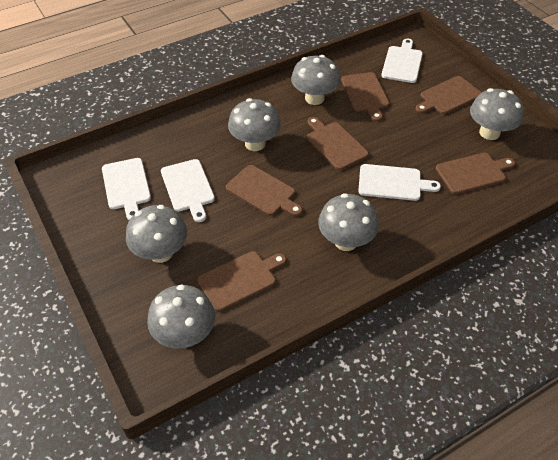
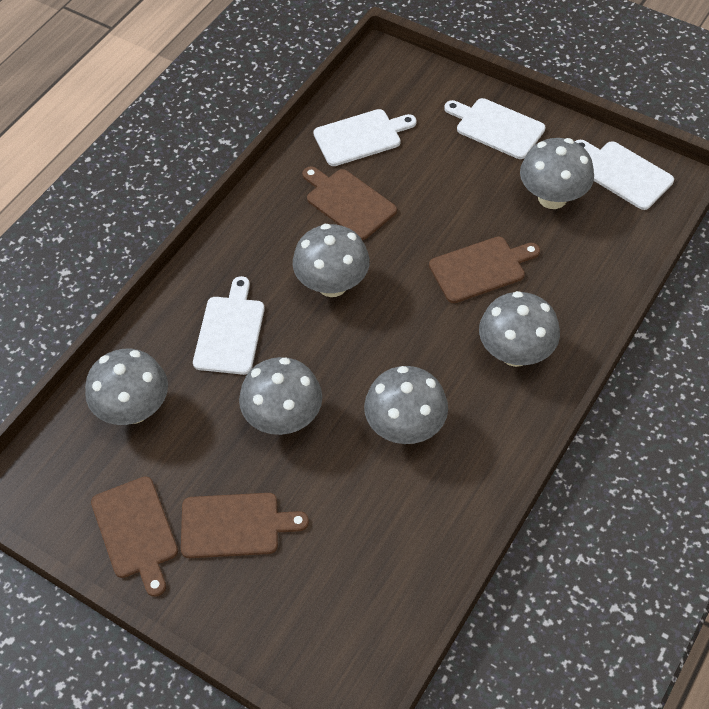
brown cutting board: [197,251,286,312] [226,165,303,216] [307,117,369,170] [341,72,389,122] [415,76,481,114] [436,153,515,194] = 6 -> [91,476,178,597] [181,493,309,558] [302,166,397,240] [429,237,540,303] = 4

